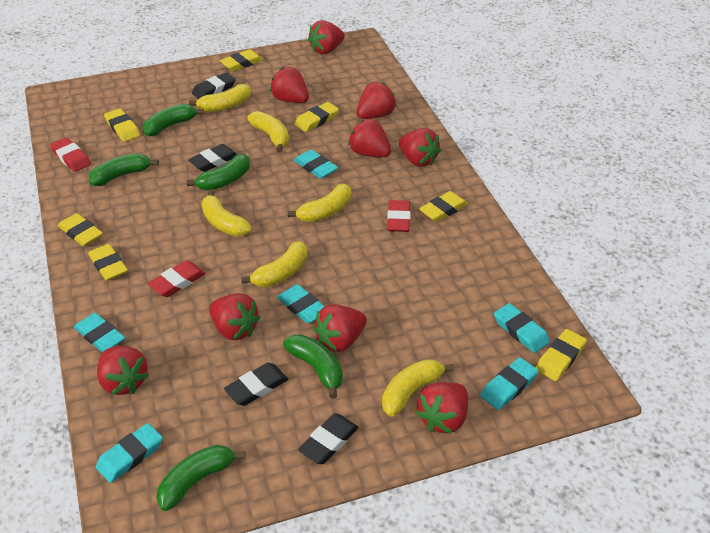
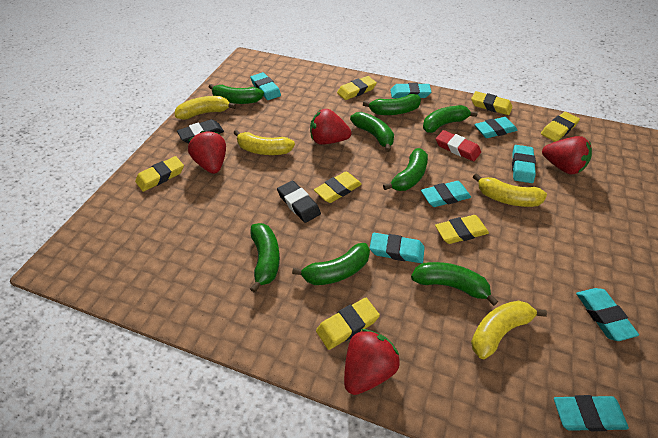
black eraser: [188,144,238,172] [192,72,236,99] [224,363,288,406] [298,414,359,464] = 4 -> [177,119,224,143] [277,180,321,223] = 2
green banana: [88,153,159,186] [142,104,204,136] [157,445,246,511] [187,154,250,190] [283,334,343,399] = 5 -> [209,84,264,104] [250,223,280,293] [292,243,370,285] [350,112,394,152] [363,94,421,115] [383,148,428,191] [411,262,499,306] [423,105,477,133] = 8
red eraser: [50,137,91,172] [148,260,206,297] [387,200,411,232] = 3 -> [436,130,481,161] = 1
red strawberry: [97,346,149,395] [209,293,260,340] [270,67,309,103] [308,20,345,54] [313,304,367,352] [348,119,391,157] [357,82,397,119] [399,128,441,167] [416,382,468,434] = 9 -> [188,131,226,174] [310,109,351,145] [344,329,400,395] [542,136,592,175] = 4
turquoise eraser: [74,313,125,353] [96,423,163,483] [277,284,324,324] [294,149,338,179] [480,357,539,410] [494,303,550,353] = 6 -> [250,72,281,100] [370,233,425,263] [391,83,431,98] [421,181,471,207] [474,117,517,138] [512,145,536,183] [554,395,629,431] [576,288,639,341] = 8
yellow banana: [189,84,251,112] [202,190,252,236] [241,241,308,287] [247,111,289,152] [288,184,351,222] [382,359,454,417] = 6 -> [175,96,236,120] [234,130,295,155] [471,301,547,359] [473,173,547,207] = 4

